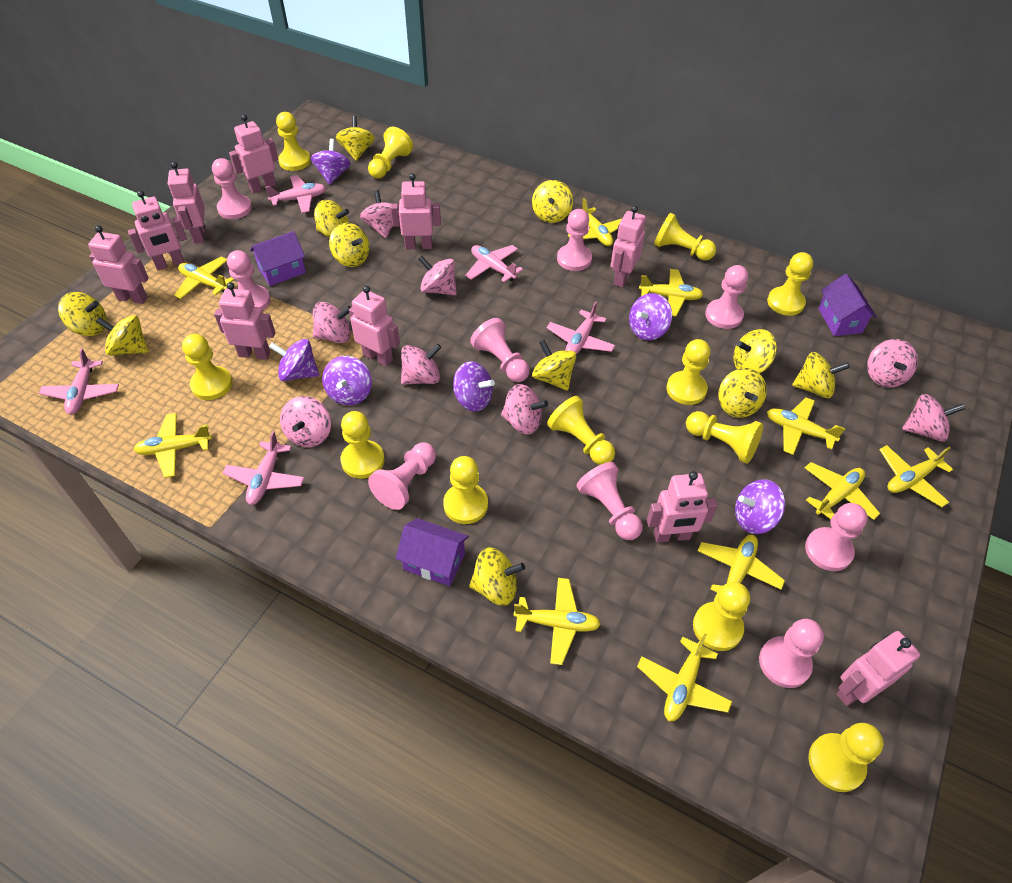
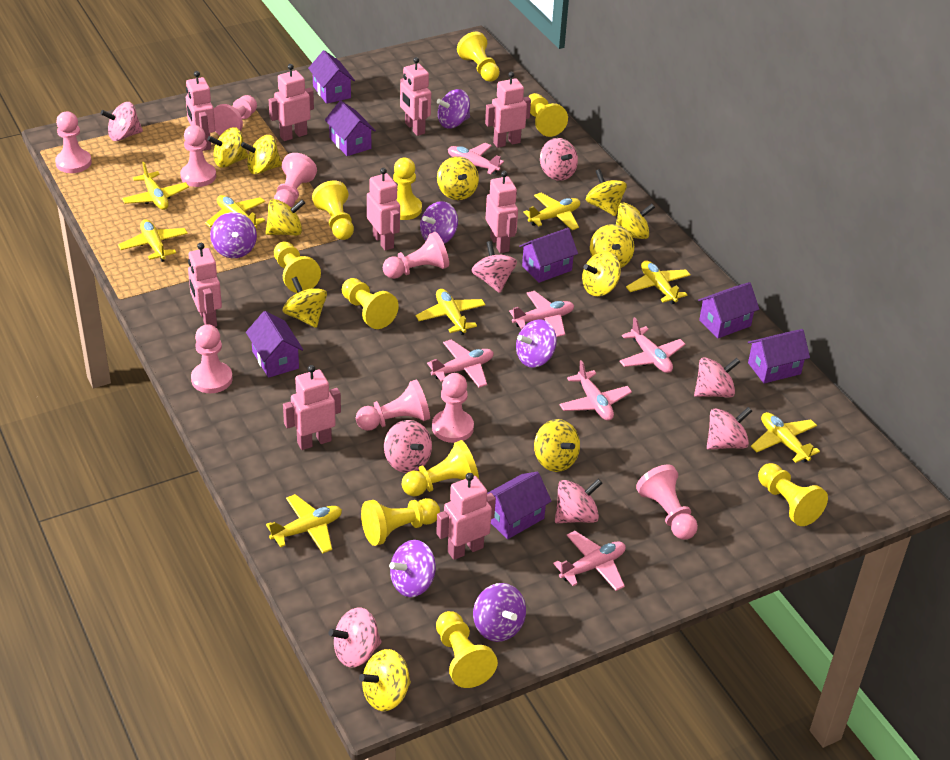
pink plane: [39,348,119,415] [223,431,304,505] [265,175,326,213] [465,245,523,282] [547,301,615,355] = 5 -> [427,340,494,388] [448,143,504,174] [509,291,574,337] [553,531,626,591] [559,360,632,421] [619,317,685,373] = 6
pink robot: [88,225,149,304] [128,190,187,270] [168,162,205,244] [214,282,275,360] [229,114,278,193] [349,286,400,367] [391,173,441,249] [611,206,646,287] [647,471,718,543] [837,631,920,706] = 10 -> [186,71,215,151] [188,243,222,327] [269,64,314,141] [283,365,341,450] [367,168,400,251] [400,57,431,136] [436,473,496,560] [485,72,531,148] [486,171,518,253] = 9
purple house: [250,231,306,286] [396,518,469,586] [818,274,877,336] = 3 -> [246,311,303,378] [308,50,355,104] [325,101,376,156] [487,472,552,539] [519,228,578,283] [698,282,760,338] [748,329,810,383] = 7
yellow pawn: [182,334,232,400] [276,112,311,171] [341,411,385,479] [368,127,413,179] [443,456,488,524] [547,396,615,465] [654,213,716,261] [666,339,710,405] [686,411,763,464] [693,582,750,651] [767,252,813,316] [809,723,884,792] = 12 -> [274,242,321,293] [312,181,354,240] [342,278,399,329] [361,498,440,546] [393,158,422,220] [401,440,479,496] [436,611,498,688] [457,32,500,82] [528,93,568,137] [758,463,828,526] = 10
yellow plane: [133,413,212,478] [174,256,234,299] [514,578,601,665] [568,198,622,246] [637,634,732,721] [639,269,704,316] [697,535,785,593] [767,398,846,455] [805,462,880,520] [879,445,953,507] = 10 -> [118,219,188,262] [122,162,189,210] [205,195,266,228] [266,494,342,553] [416,289,486,335] [523,193,580,230] [626,260,691,304] [751,412,820,463] = 8

